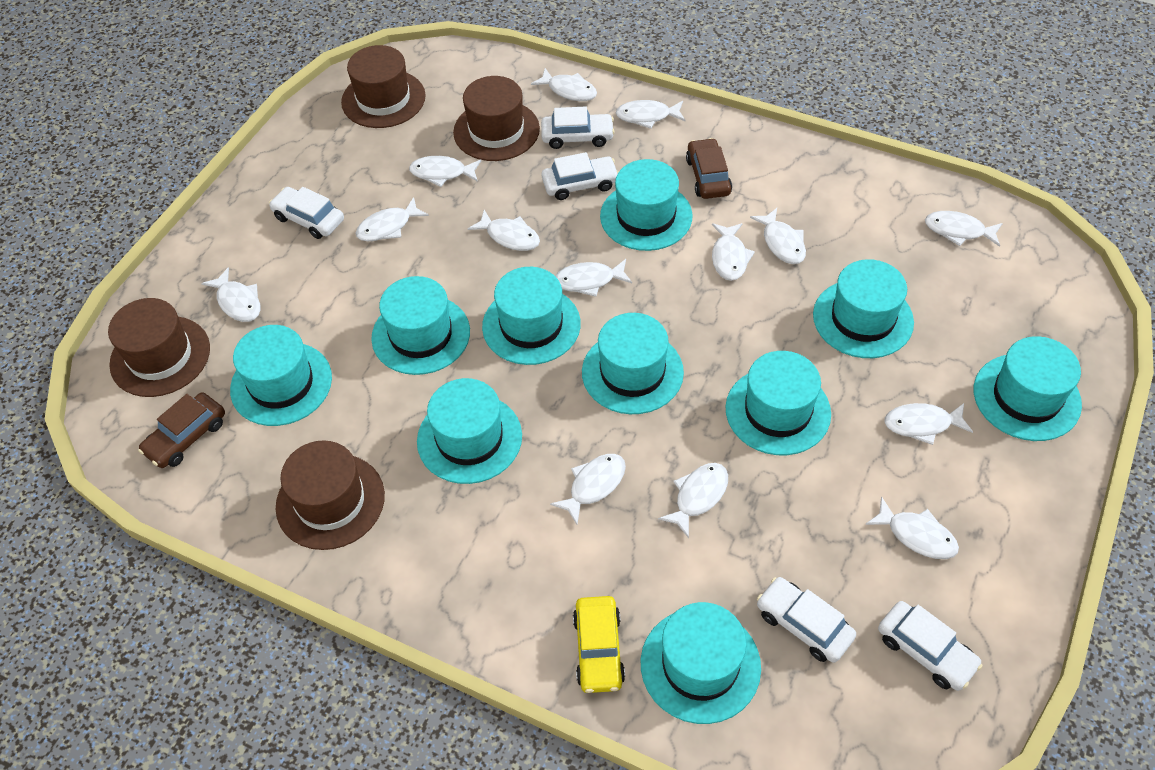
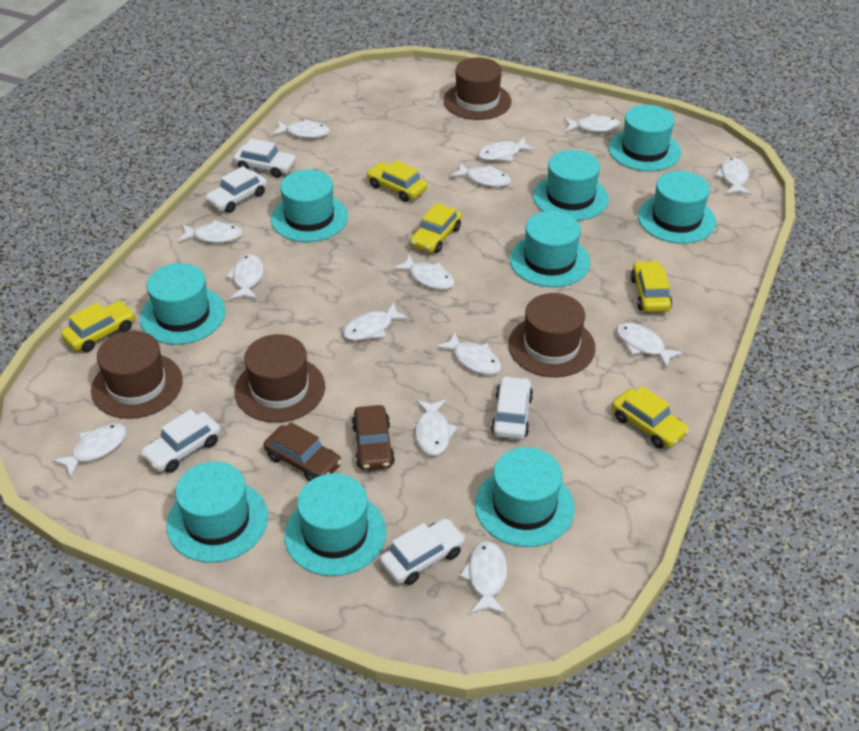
turquoise hat: [230,325,332,426] [371,276,470,375] [417,378,522,484] [482,267,581,365] [582,313,684,414] [600,159,692,251] [641,602,761,724] [726,351,831,455] [813,259,914,358] [974,336,1082,441] = 10 -> [140,263,226,345] [166,461,268,563] [271,169,348,242] [284,474,386,576] [475,447,575,547] [510,211,590,287] [533,150,609,221] [609,105,681,171] [638,171,716,244] = 9
yellow car: [573,596,625,693] = 1 -> [61,301,135,352] [366,160,427,202] [410,203,462,253] [612,386,689,448] [631,261,672,312] = 5

